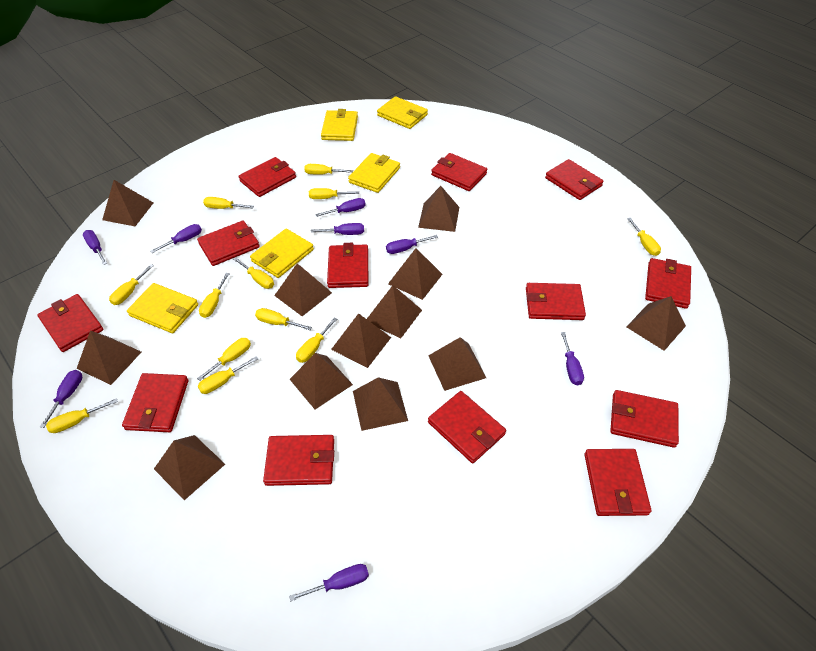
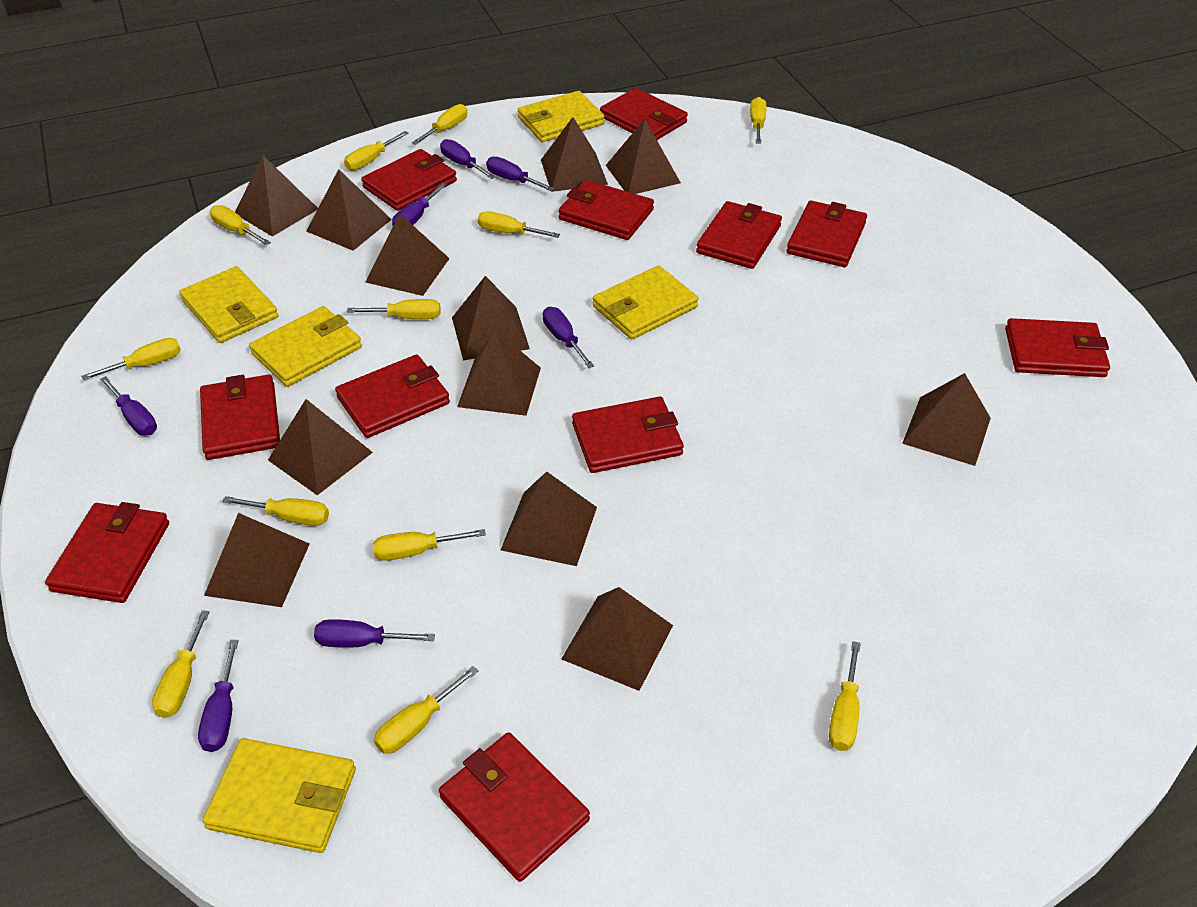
purple screwdriver: [40,370,82,428] [83,230,107,265] [151,224,202,253] [289,564,369,601] [311,223,364,235] [315,198,366,217] [386,235,438,254] [561,332,584,385] = 8 -> [100,376,157,436] [198,640,239,752] [314,619,435,648] [392,183,447,225] [440,139,496,179] [486,156,554,191] [543,307,594,368] = 7
red wallet: [38,294,103,352] [122,373,188,432] [197,221,260,266] [239,157,296,197] [263,435,334,486] [327,243,368,288] [428,391,506,463] [431,153,487,191] [526,283,586,320] [545,159,604,200] [584,449,651,516] [610,390,679,448] [645,258,691,309] = 13 -> [45,502,169,603] [200,374,280,460] [335,354,450,438] [361,149,457,211] [439,732,590,882] [558,180,654,240] [572,397,684,473] [600,88,688,140] [696,201,782,269] [787,201,867,267] [1005,318,1110,377] = 11

